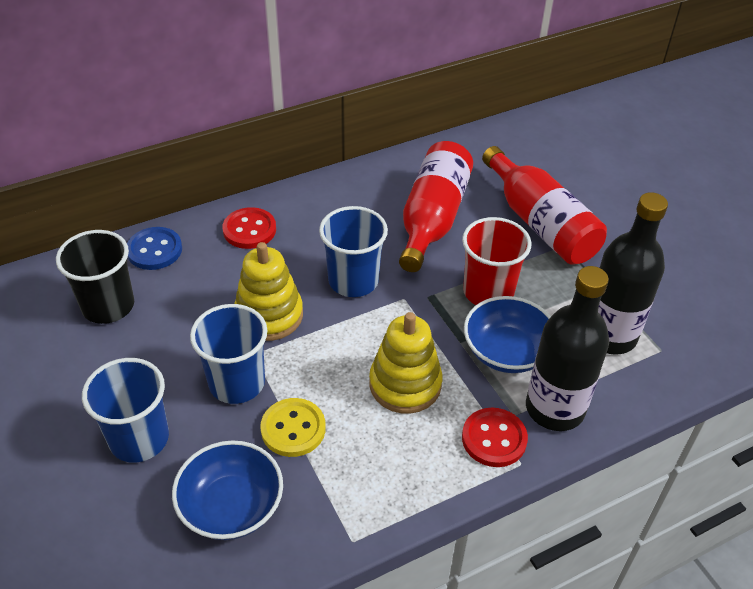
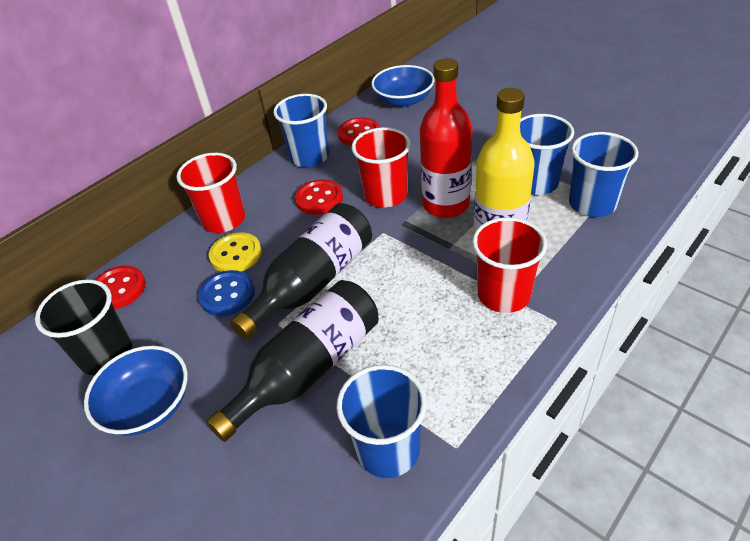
blue cup: [82,358,169,463] [190,304,267,404] [319,206,388,297] = 3 -> [273,94,329,167] [336,365,427,478] [520,114,574,195] [569,132,638,217] = 4
red bottle: [399,141,473,272] [482,146,607,265] = 2 -> [420,58,473,218] = 1
red button: [222,207,276,249] [462,408,528,467] = 2 -> [95,266,146,309] [295,179,343,215] [338,117,380,146] = 3
red cup: [462,217,532,305] = 1 -> [176,153,245,233] [352,127,411,208] [472,217,547,313] = 3
yellow bottle: none = 0 -> [474,88,535,233] = 1
yellow stacking toy: [234,242,303,341] [369,312,443,414] = 2 -> none = 0

